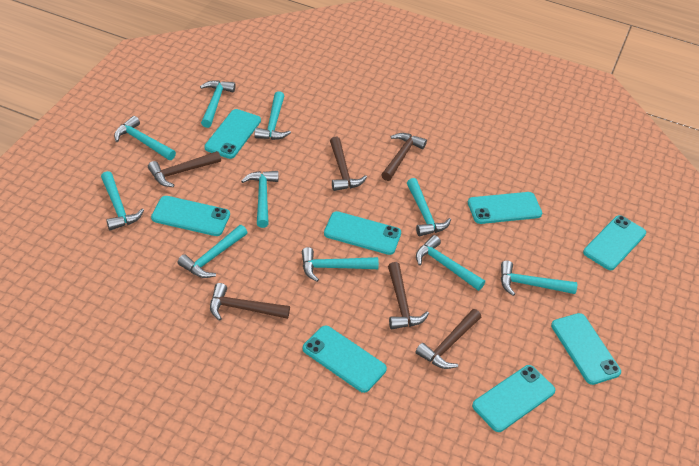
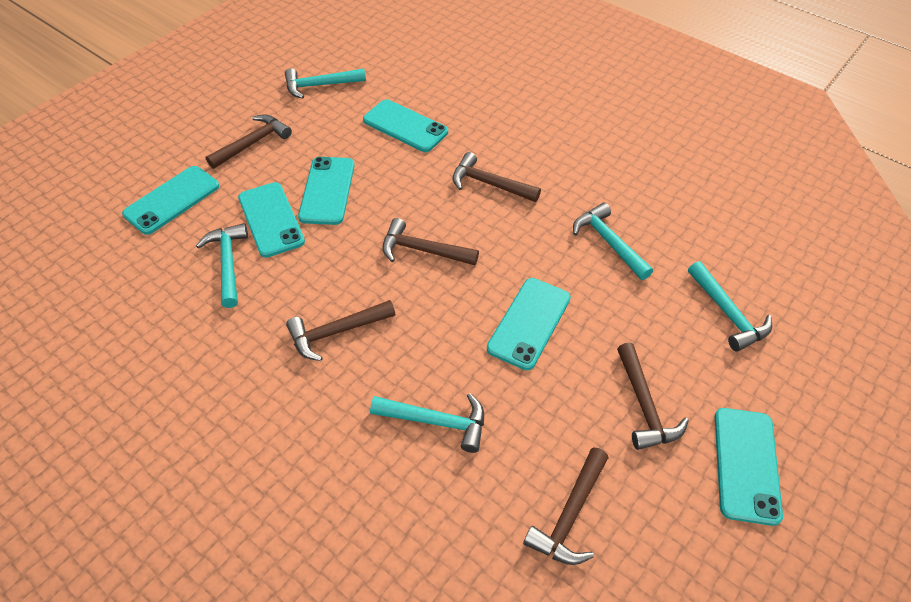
turquoise hammer: [101,171,144,231] [114,116,176,160] [177,225,247,278] [200,80,236,128] [241,171,278,228] [254,91,291,140] [302,247,379,282] [407,178,451,236] [416,235,485,291] [501,261,577,296] = 10 -> [196,223,248,308] [285,68,366,99] [370,393,484,453] [573,203,653,280] [688,261,772,351] = 5
turquoise phone: [151,196,230,236] [205,109,261,159] [303,325,387,393] [324,211,401,255] [468,192,542,224] [472,365,555,432] [551,313,621,385] [583,215,646,270] = 8 -> [122,166,219,235] [238,182,305,258] [298,157,355,225] [363,99,448,152] [487,278,571,370] [715,408,783,526] = 6

